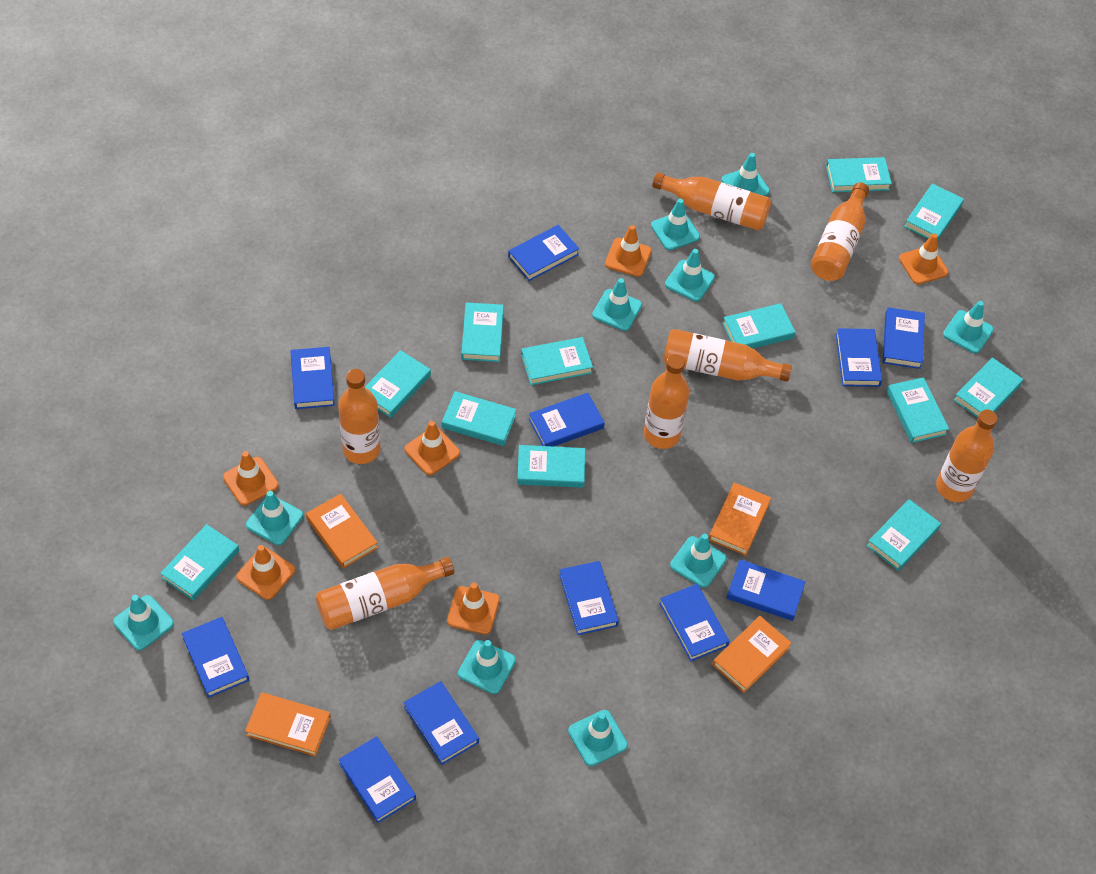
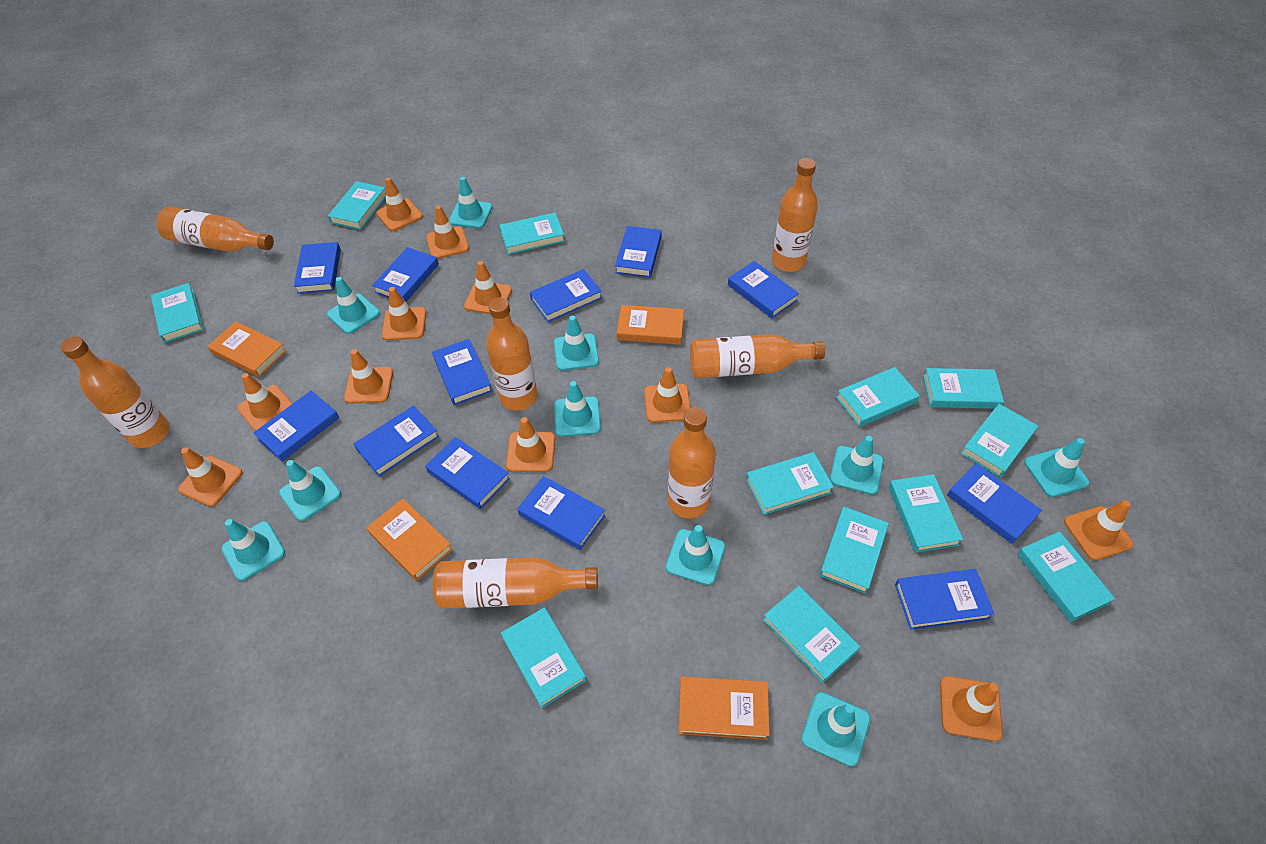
blue book: [182,617,249,698] [290,347,335,409] [339,736,416,823] [404,681,479,765] [508,225,579,281] [529,393,605,446] [559,561,619,635] [659,584,729,661] [727,559,806,621] [836,328,882,387] [883,307,925,369] = 11 -> [253,391,339,462] [294,242,341,294] [354,405,439,476] [372,247,439,302] [425,437,510,509] [432,339,492,405] [517,476,605,550] [530,269,602,322] [615,226,661,278] [728,261,799,318] [895,569,994,630] [947,463,1042,544] = 12
orange traffic cone: [223,451,279,506] [236,545,295,600] [404,421,460,475] [447,583,500,635] [605,225,652,277] [899,233,949,284] = 6 -> [178,447,242,507] [237,373,293,431] [344,349,393,403] [376,177,423,231] [382,287,426,340] [426,205,469,259] [464,261,512,314] [506,417,555,472] [644,367,691,423] [940,676,1003,741] [1064,500,1133,560] = 11

